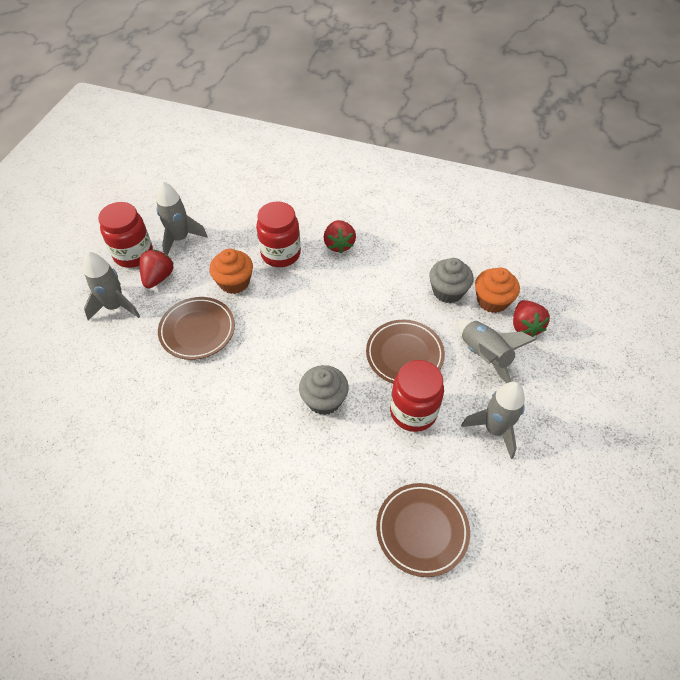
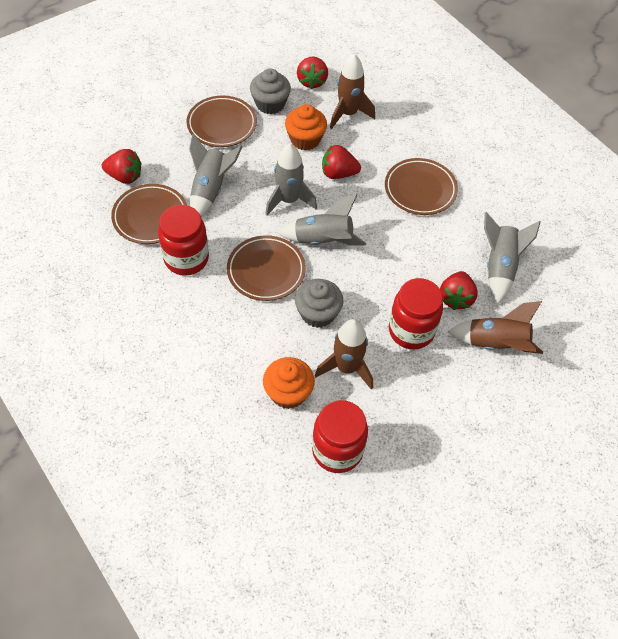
brown plate: [158,297,235,360] [366,320,445,383] [376,483,470,577] = 3 -> [111,184,187,244] [187,95,257,147] [227,235,306,301] [385,158,458,215] = 4
brown rocket: none = 0 -> [315,319,373,389] [330,54,375,129] [448,301,543,354] = 3
red strawberry: [139,250,174,288] [324,220,356,253] [513,300,550,337] = 3 -> [102,149,141,184] [297,56,328,89] [322,145,361,179] [440,271,478,310] = 4

